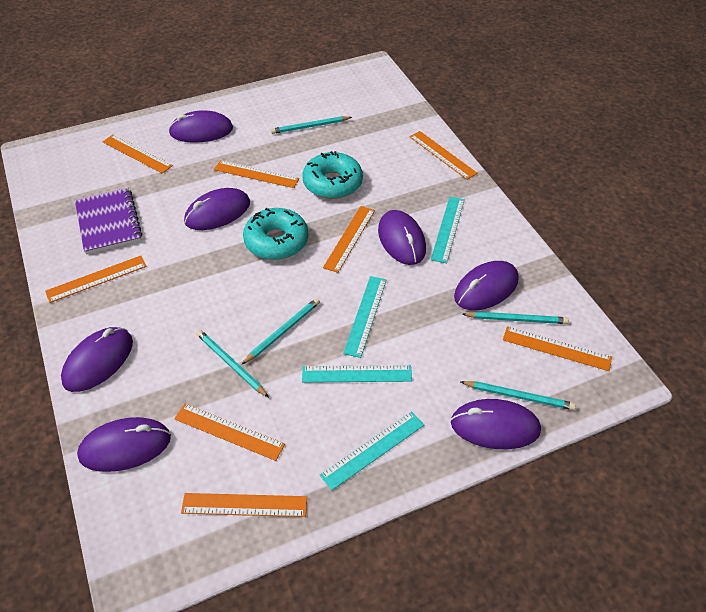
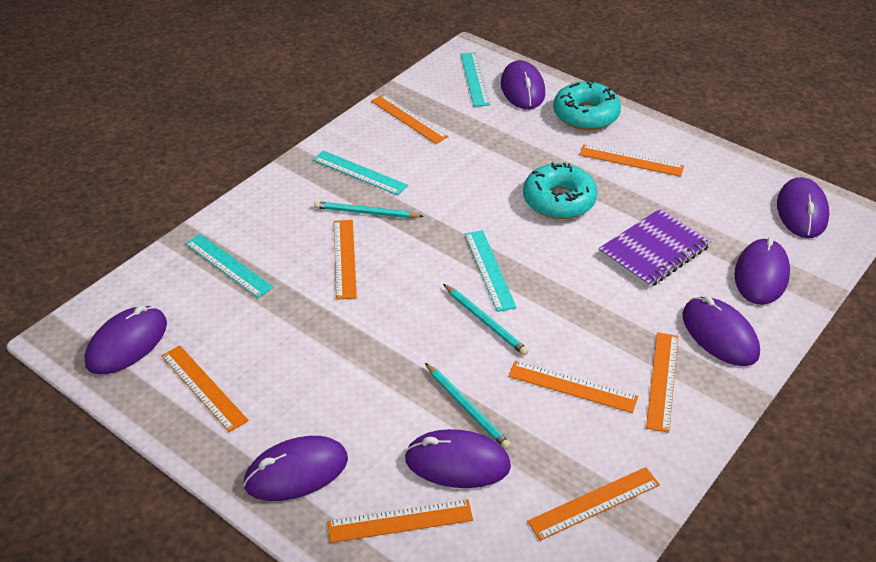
turquoise pencil: [196,330,269,397] [242,298,320,364] [271,116,352,134] [461,381,576,410] [462,311,569,324] = 5 -> [314,201,424,218] [425,363,511,450] [443,284,529,355] = 3

